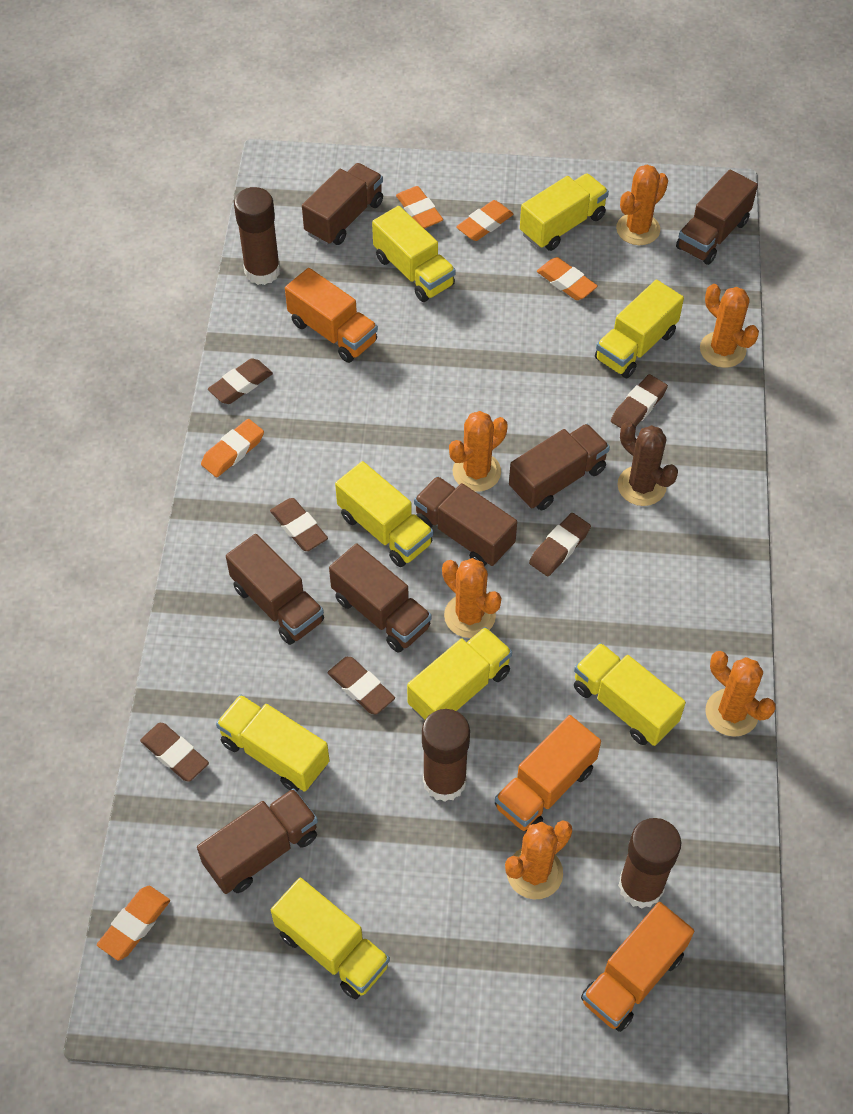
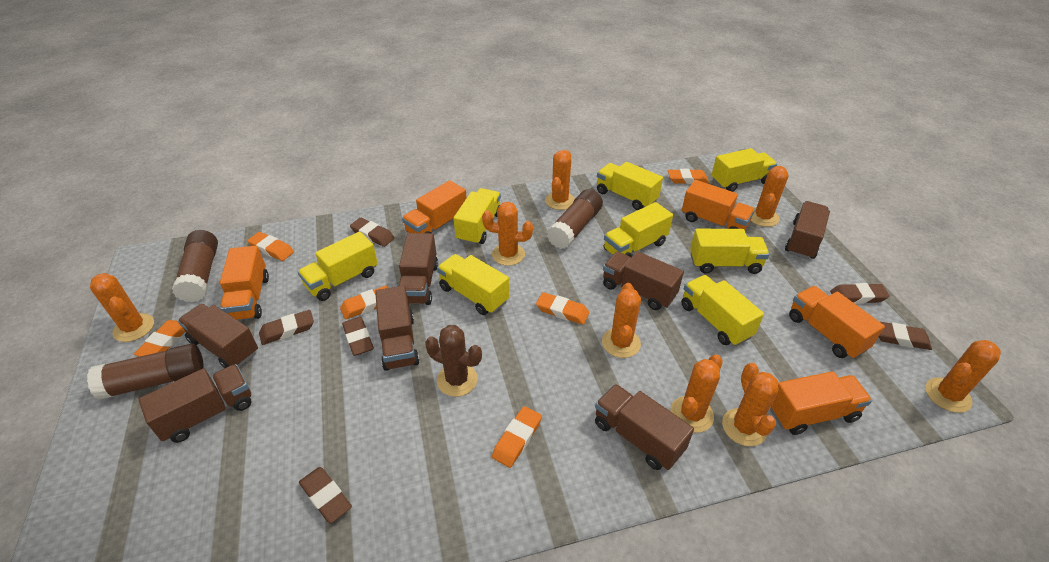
orange cactus: [442,558,501,638] [449,411,508,492] [505,820,572,899] [616,165,668,245] [700,284,759,368] [705,651,776,737] = 6 -> [90,273,154,342] [482,202,533,266] [545,150,575,210] [602,283,641,358] [670,354,723,433] [722,363,778,446] [751,166,789,227] [925,340,1001,413] = 8
orange eraser: [97,886,170,960] [201,419,264,477] [396,186,443,229] [456,200,514,241] [537,257,598,300] = 5 -> [134,320,185,357] [247,232,294,261] [340,286,389,319] [492,406,542,468] [536,292,589,324] [668,169,709,184] = 6
orange truck: [285,268,378,363] [495,715,601,832] [581,902,694,1032] = 3 -> [220,246,269,320] [402,180,467,233] [682,180,755,230] [770,371,872,435] [789,286,885,359] = 5

